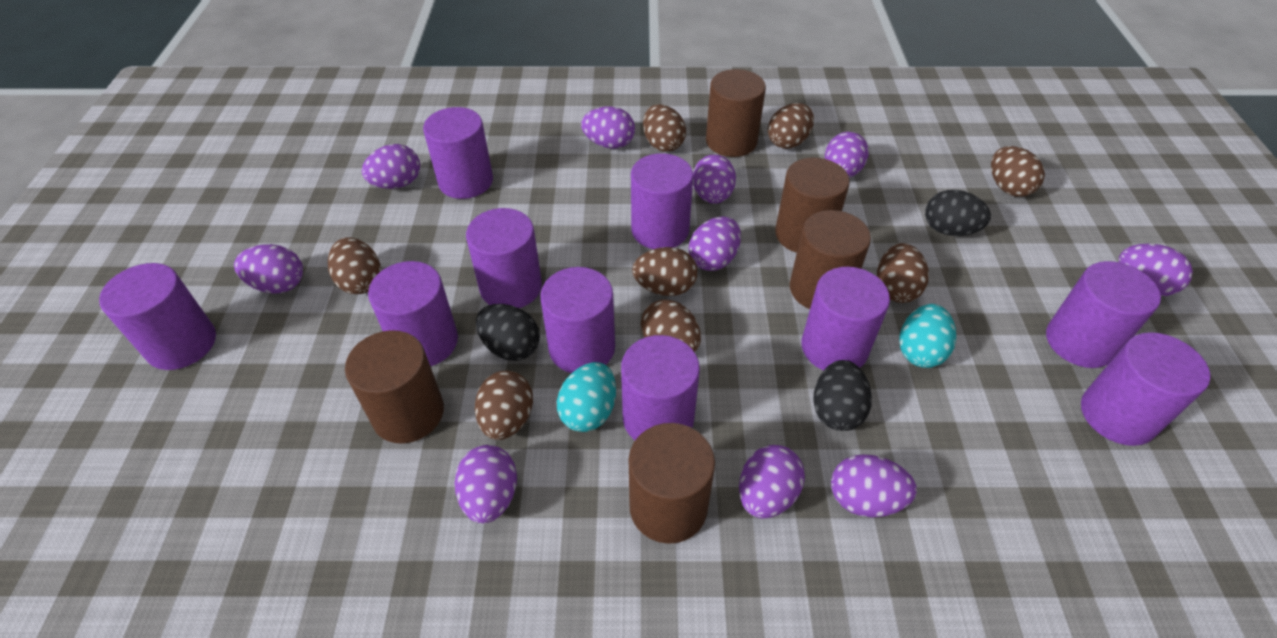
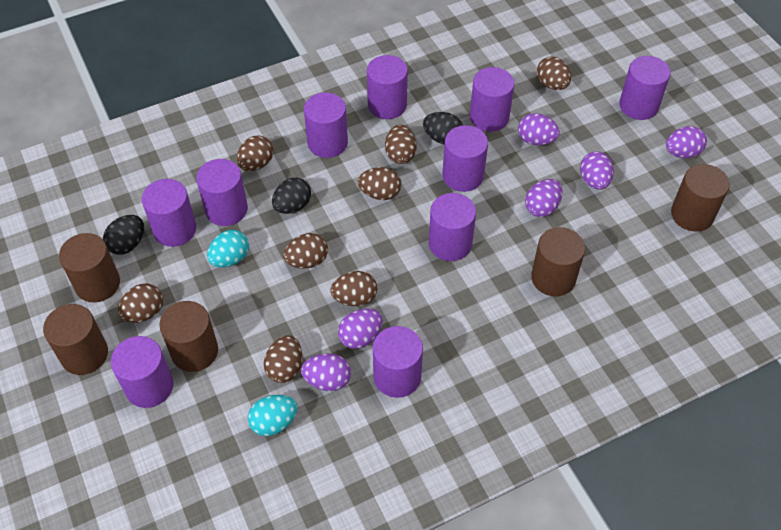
purple egg: [234,244,303,294] [362,144,420,189] [455,445,517,523] [581,106,635,149] [689,216,741,271] [693,154,736,204] [739,445,805,519] [825,132,869,178] [831,454,917,517] [1118,244,1193,296] = 10 -> [301,353,351,391] [338,309,383,349] [518,113,560,145] [525,179,563,217] [580,151,614,190] [666,126,707,158] = 6

